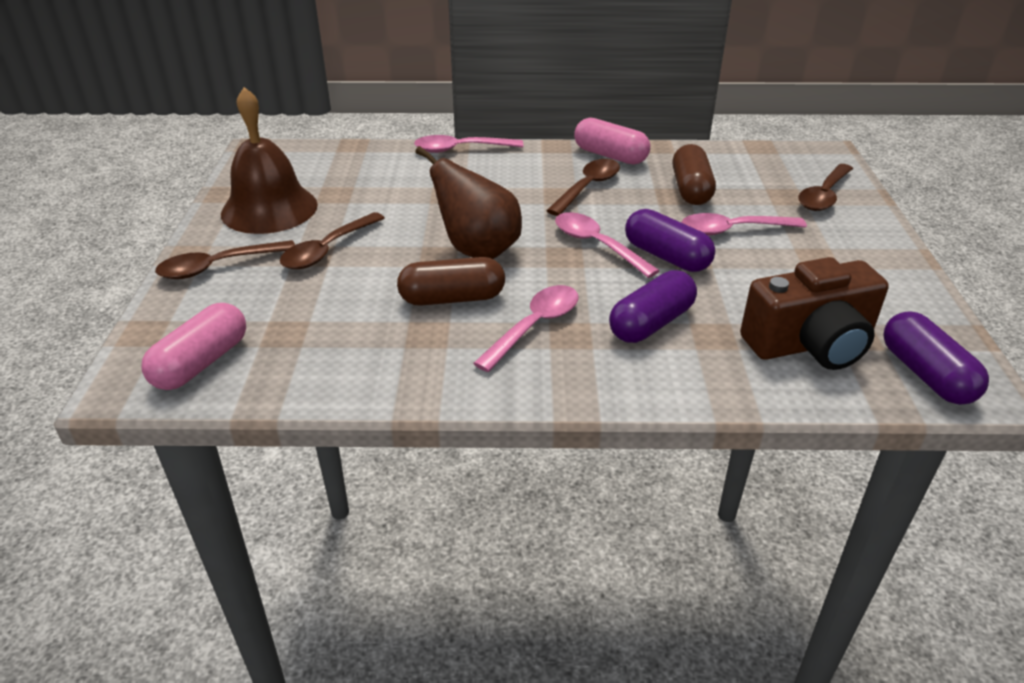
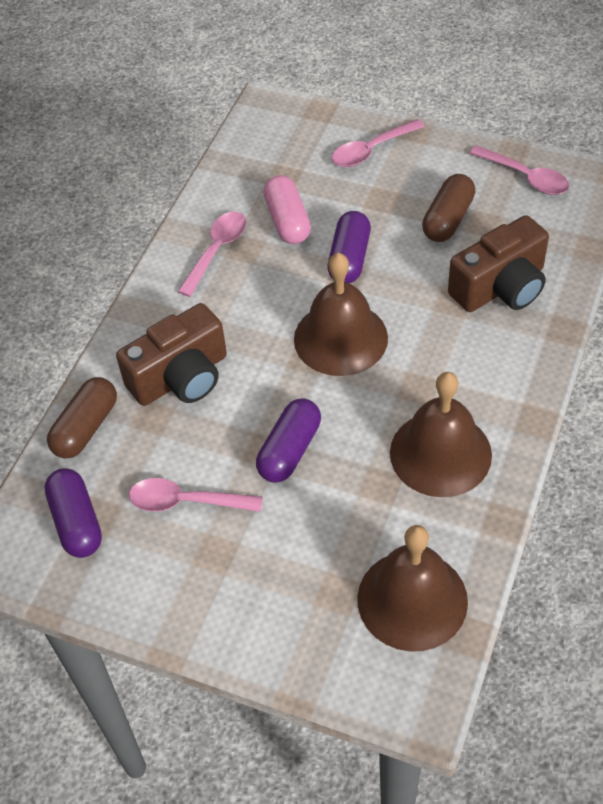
brown bell: [221,87,318,234] = 1 -> [294,253,388,376] [357,525,468,652] [390,372,492,497] = 3
brown camera: [740,257,889,370] = 1 -> [116,303,227,406] [448,215,549,312] = 2
brown pear: [415,146,522,259] = 1 -> none = 0
brown spoon: [155,240,295,279] [280,212,385,269] [546,159,620,216] [798,164,853,211] = 4 -> none = 0
pink capsule: [142,303,246,390] [574,118,650,165] = 2 -> [264,175,311,244] = 1

